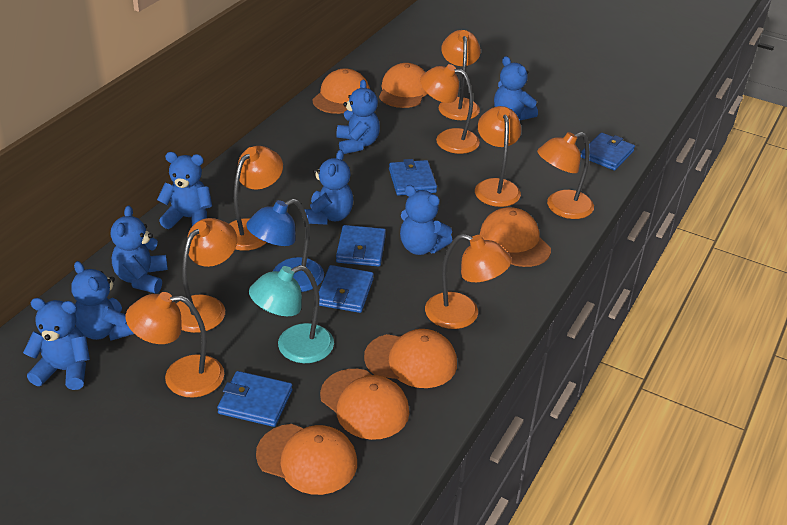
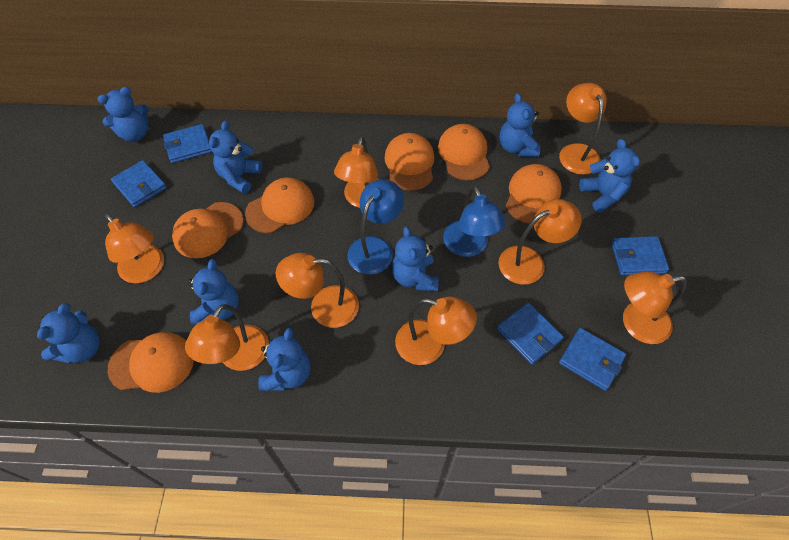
blue lamp: [246,199,324,292] = 1 -> [347,179,404,275] [443,186,506,257] = 2
turquoise lamp: [249,265,334,363] = 1 -> none = 0

